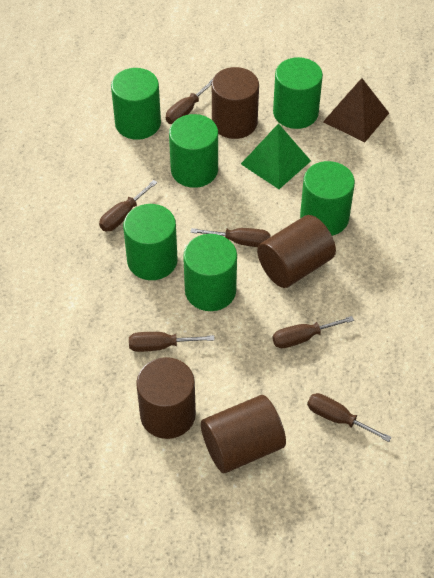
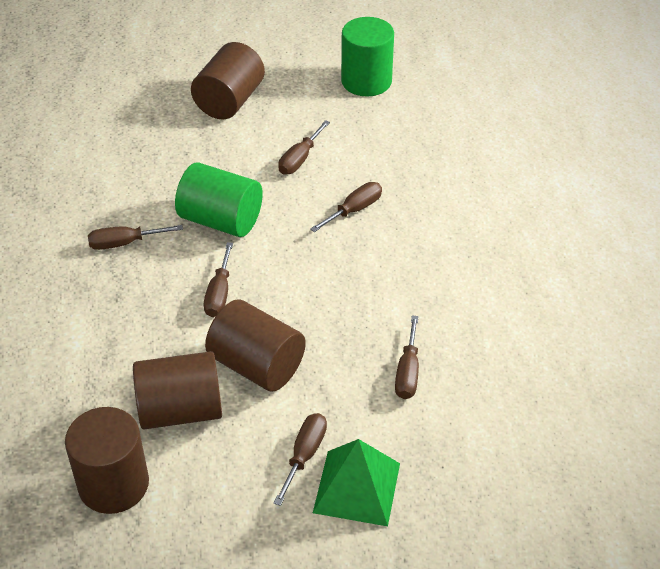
brown pyramid: [323,78,389,142] = 1 -> none = 0
green cylinder: [111,68,161,140] [123,204,178,280] [169,114,218,188] [183,234,237,311] [273,57,323,129] [300,161,355,236] = 6 -> [175,163,263,237] [341,17,394,96] = 2

